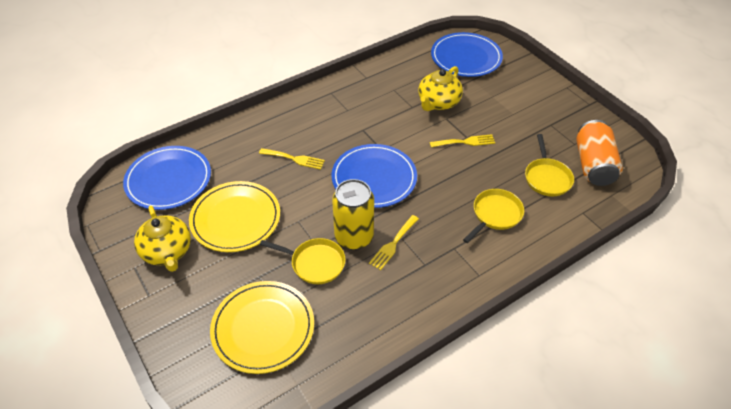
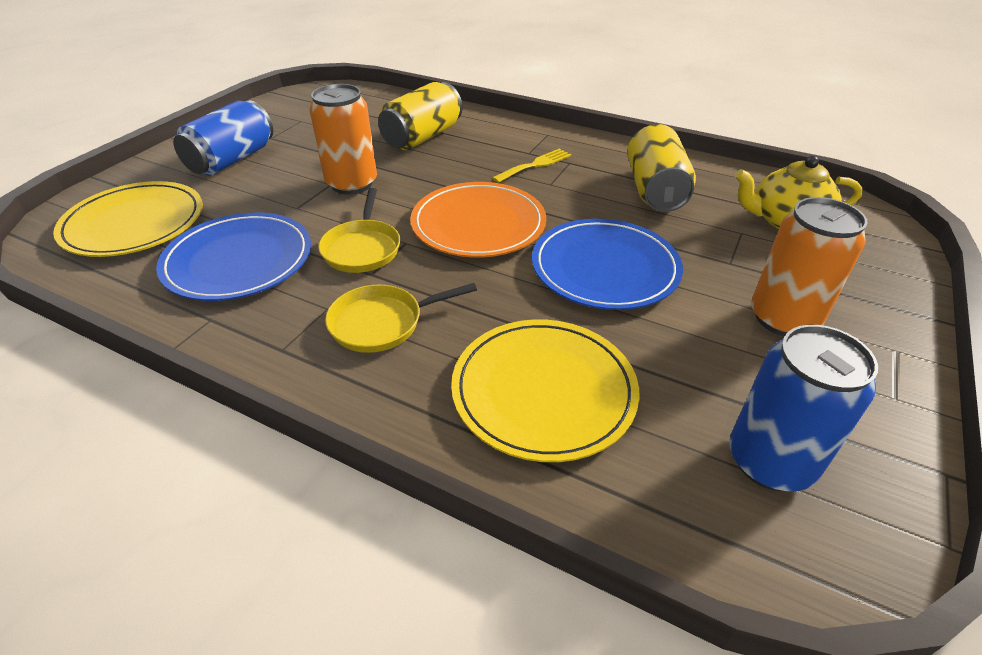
blue can: none = 0 -> [173,100,273,176] [730,325,878,491] = 2
blue plate: [123,146,211,210] [332,144,417,208] [431,32,503,77] = 3 -> [156,212,311,301] [532,219,683,310] = 2
orange can: [576,120,623,186] = 1 -> [310,84,377,195] [751,197,867,336] = 2
orange plate: none = 0 -> [410,182,547,257] = 1
yellow can: [332,179,374,250] = 1 -> [378,82,463,150] [627,124,696,212] = 2
yellow fork: [259,148,325,170] [369,215,419,270] [430,134,495,147] = 3 -> [492,149,571,183] = 1
yellow pan: [260,238,346,284] [463,189,524,243] [525,134,574,196] = 3 -> [318,188,400,273] [325,283,477,353] = 2
yellow teapot: [134,206,191,272] [418,66,463,111] = 2 -> [735,156,863,229] = 1

